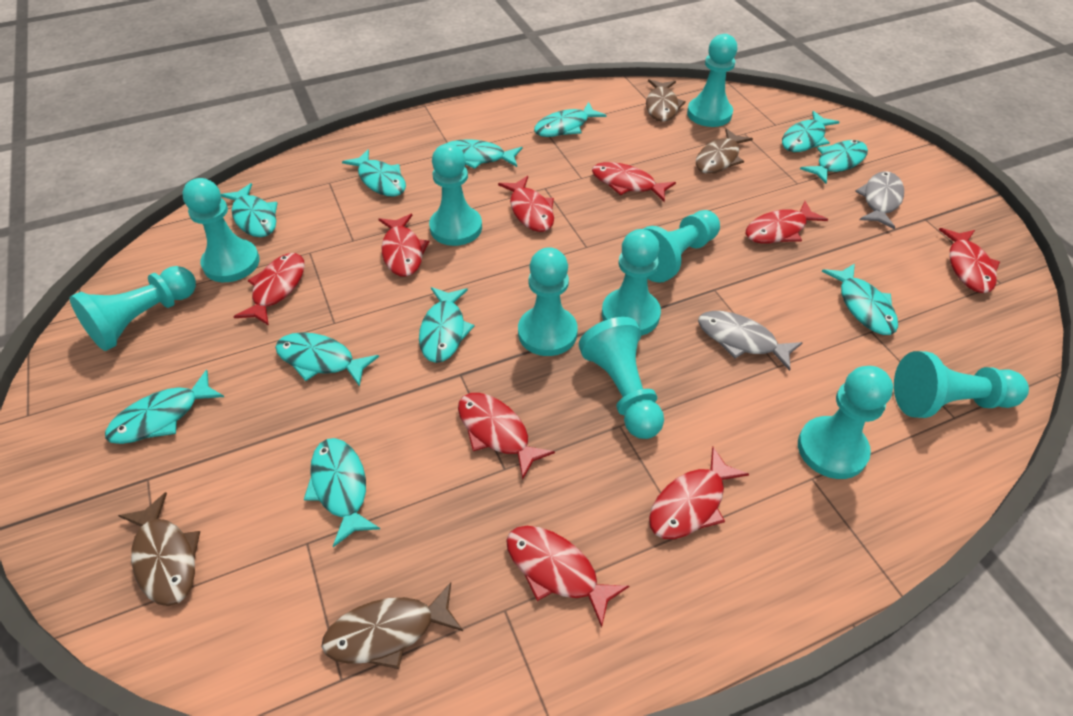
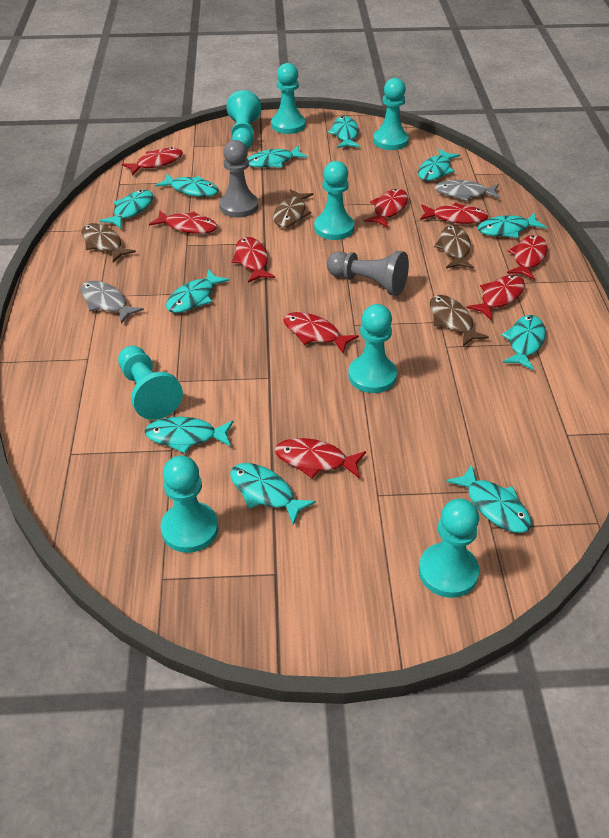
grey pawn: none = 0 -> [219,140,258,218] [327,251,409,296] = 2
turquoise pawn: [70,266,196,351] [182,178,260,282] [429,144,482,246] [518,248,578,356] [579,317,664,439] [602,229,661,336] [644,210,720,283] [687,34,737,127] [798,366,893,479] [894,351,1029,418] = 10 -> [118,346,183,420] [161,456,218,553] [227,90,261,149] [271,63,305,134] [314,161,354,240] [348,304,397,393] [373,78,409,150] [419,499,479,598] = 8

